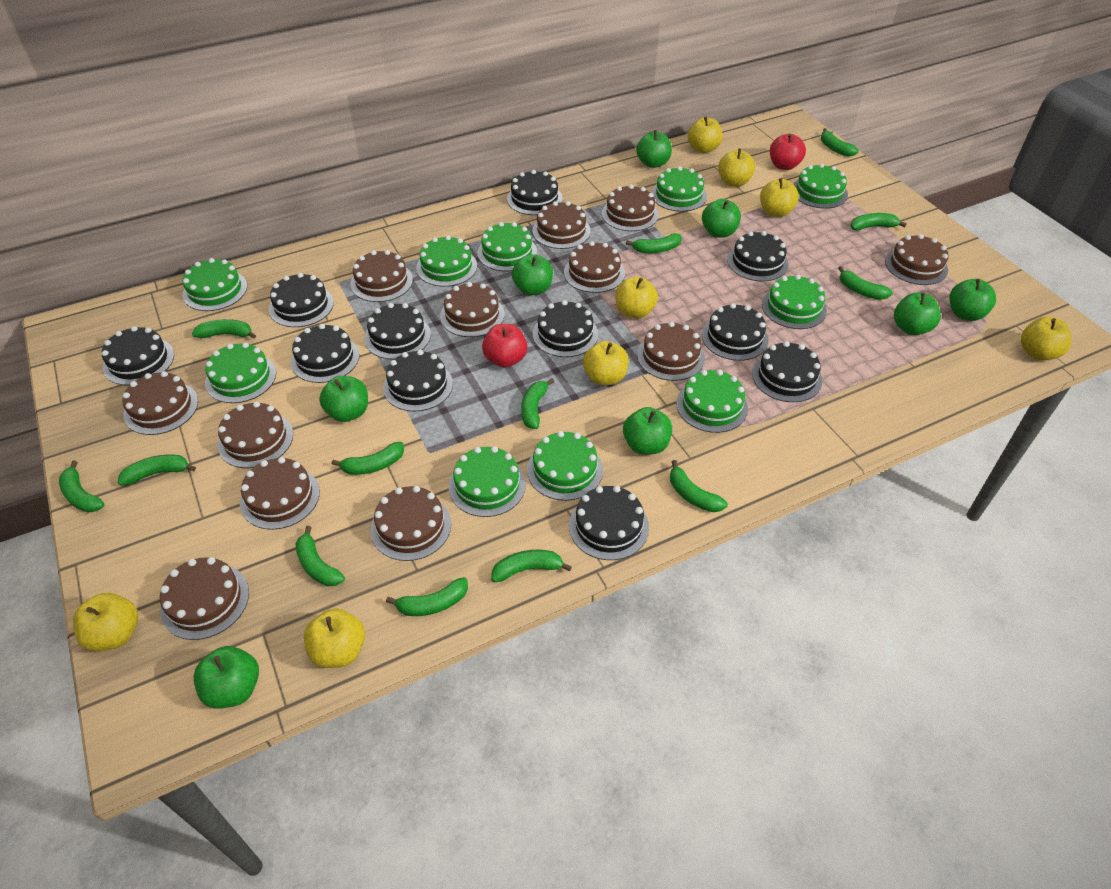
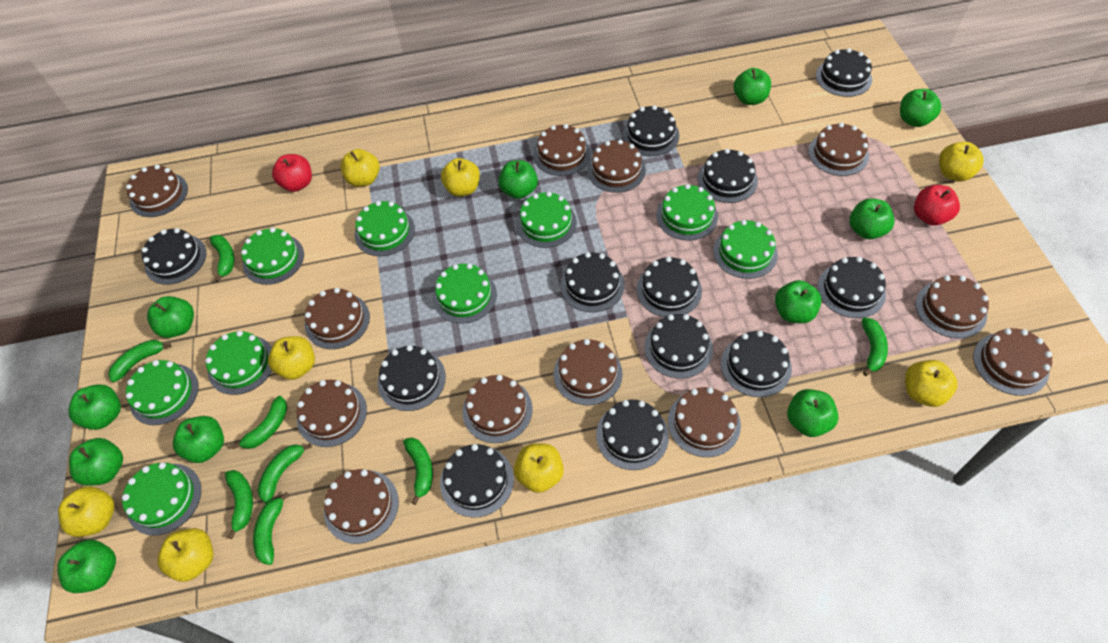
black cake: [102,326,174,385] [269,273,334,327] [291,324,359,383] [364,303,431,360] [383,350,453,411] [507,170,563,215] [533,300,598,357] [569,486,649,560] [702,303,768,361] [727,231,788,281] [752,341,822,402] = 11 -> [142,228,206,285] [378,345,446,411] [440,444,514,517] [560,252,625,312] [596,400,669,470] [622,105,679,156] [637,256,702,317] [644,314,713,378] [698,149,758,203] [721,331,792,397] [816,48,872,97] [818,257,886,318] = 12
green apple: [194,646,259,709] [319,376,368,422] [512,254,553,295] [623,407,672,455] [636,130,672,168] [702,199,741,238] [894,293,941,335] [949,279,996,321] = 8 -> [57,540,116,593] [68,384,121,430] [69,438,123,486] [147,296,194,338] [173,416,224,463] [498,160,538,199] [734,68,771,105] [775,280,822,323] [787,389,839,437] [850,198,895,239] [900,89,941,127] = 11
green banana: [59,461,105,513] [118,455,196,485] [192,319,256,339] [296,526,345,586] [332,442,404,475] [386,577,468,616] [491,550,572,582] [521,378,554,429] [626,233,682,253] [670,460,728,512] [821,128,859,156] [838,266,893,300] [850,213,907,231] = 13 -> [108,340,172,382] [210,235,234,282] [225,470,253,539] [232,396,287,449] [253,492,289,565] [257,443,312,503] [403,437,433,505] [862,318,888,376] = 8
green cake: [183,258,247,311] [205,342,276,403] [416,235,477,287] [449,446,526,517] [477,222,537,271] [527,431,603,501] [651,166,707,212] [676,370,748,433] [762,275,827,329] [793,164,848,209] = 10 -> [122,462,201,536] [126,360,199,425] [205,331,272,395] [241,227,304,285] [355,201,415,256] [433,263,497,324] [516,192,577,248] [656,184,718,241] [713,220,778,279] = 9

